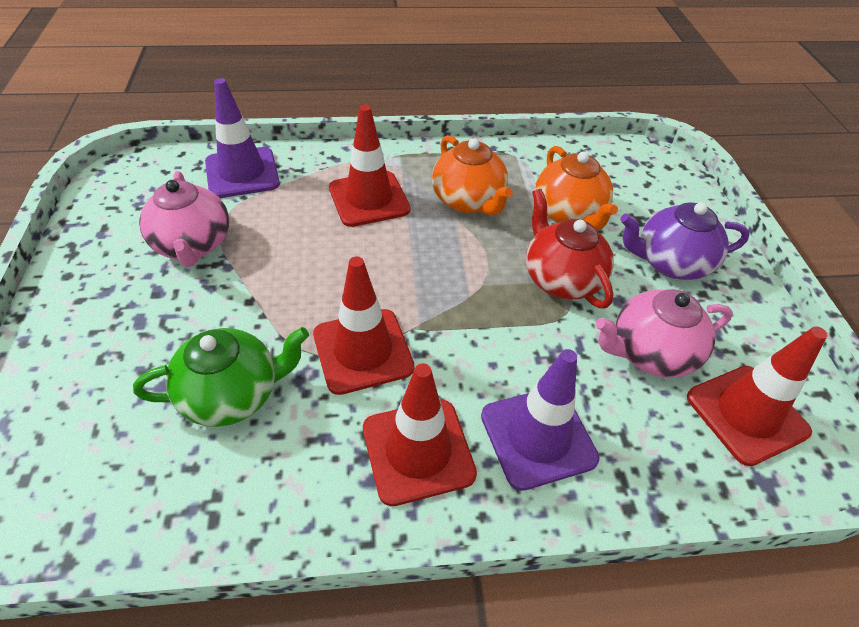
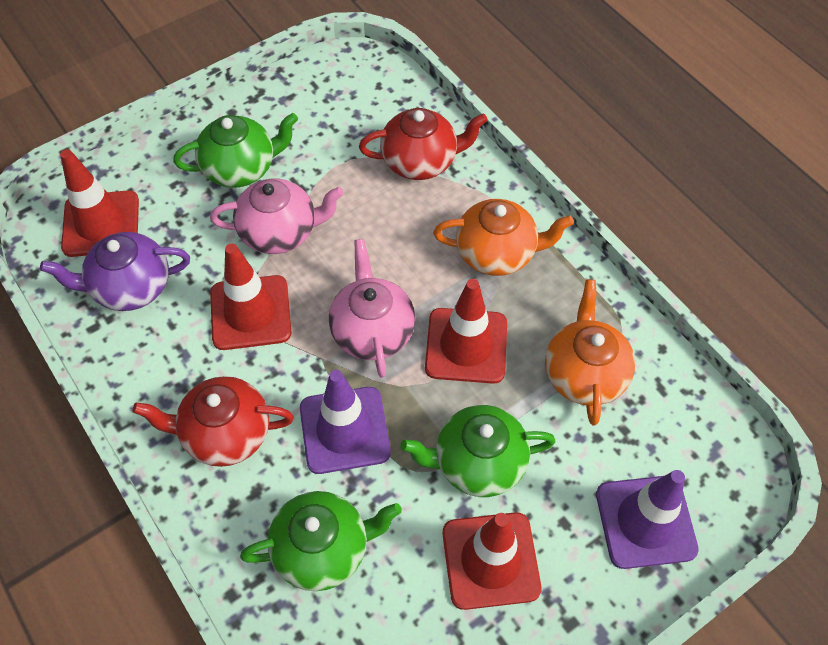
green teapot: [133,327,309,427] = 1 -> [173,113,298,188] [240,491,402,591] [400,405,556,497] = 3
red teapot: [526,189,614,308] = 1 -> [132,376,294,467] [359,108,488,180] = 2

